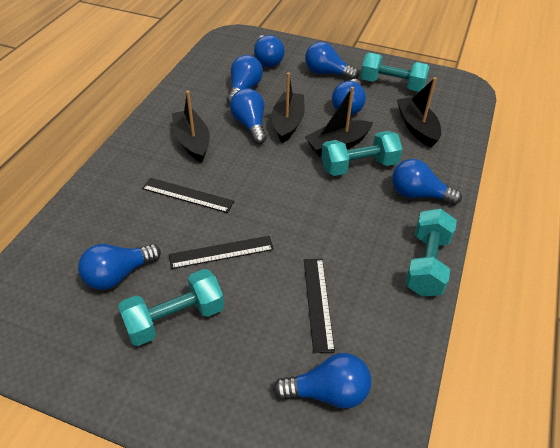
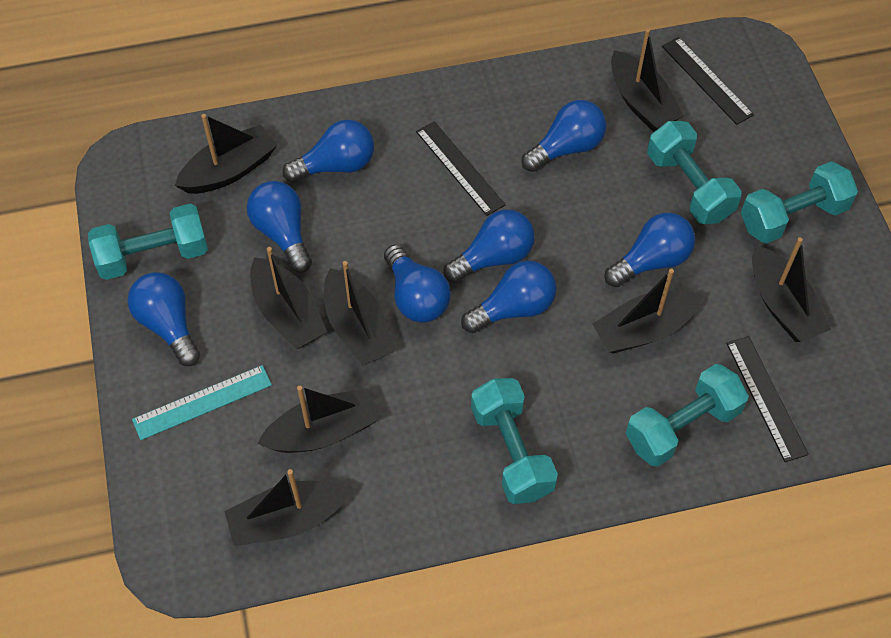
black boat: [172,91,210,163] [272,72,305,143] [305,87,373,157] [397,77,441,148] = 4 -> [175,114,277,194] [224,469,351,546] [250,247,327,349] [257,386,380,453] [324,261,395,365] [592,269,703,354] [611,29,684,132] [752,237,831,342] = 8
turquoise dumbbell: [118,269,224,346] [321,131,403,176] [361,53,430,92] [405,208,457,297] = 4 -> [88,204,208,280] [471,378,558,504] [626,364,749,467] [647,121,742,224] [741,161,858,244] = 5
turquoise ruler: none = 0 -> [132,365,272,440] = 1

